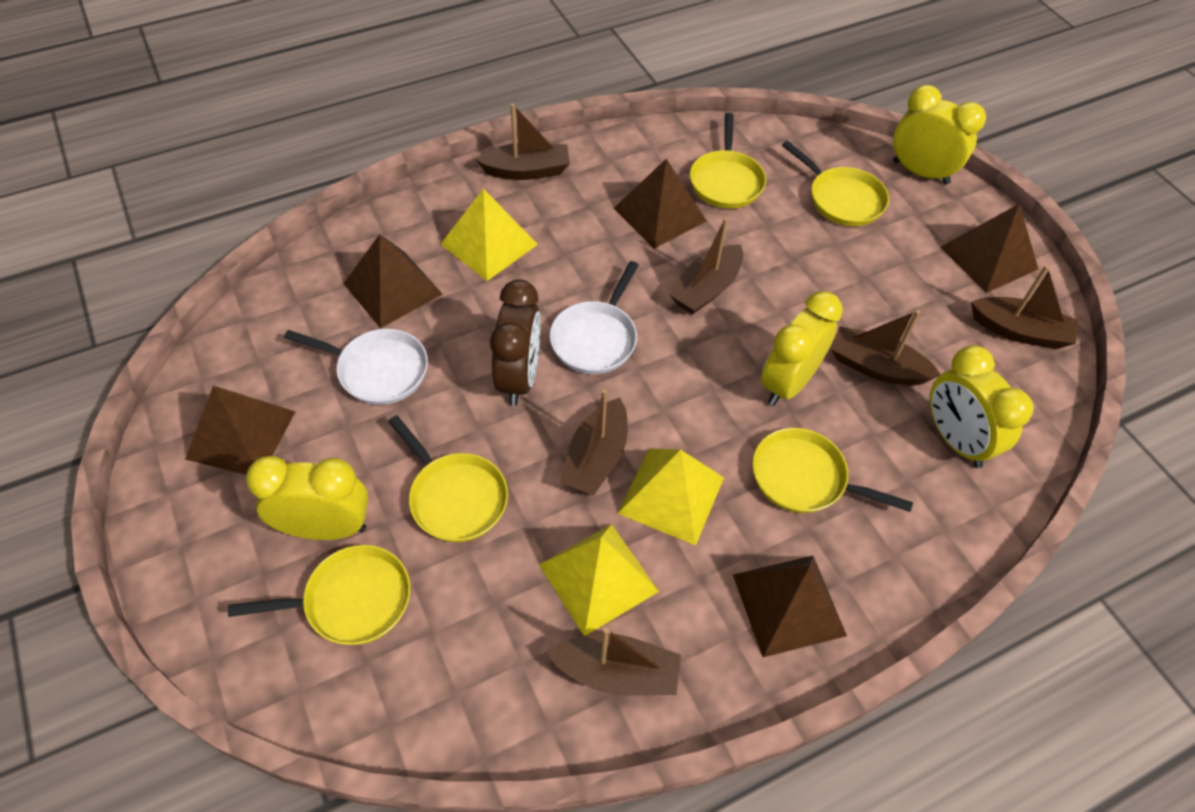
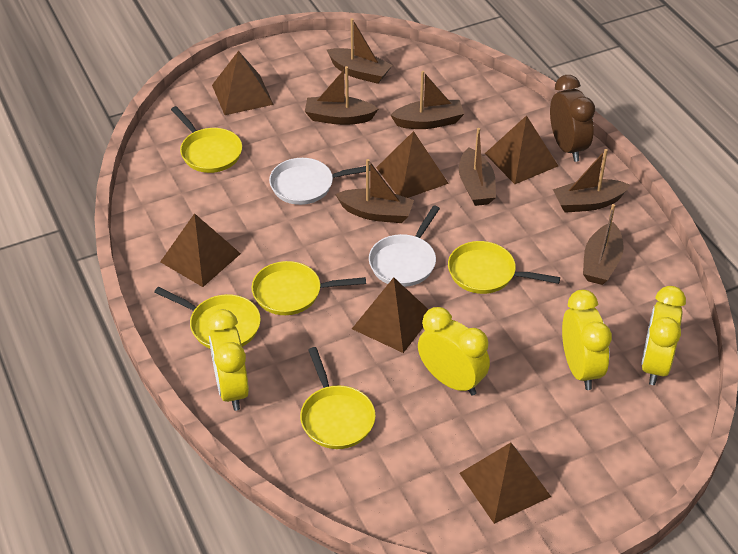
brown boat: [476,103,570,180] [546,627,681,696] [560,389,628,495] [669,217,743,315] [831,310,941,386] [971,265,1078,349] = 6 -> [305,66,378,125] [327,18,392,84] [335,159,414,223] [390,71,464,129] [459,128,496,206] [553,149,630,213] [583,204,624,285] = 7
brown pyramid: [185,386,295,475] [343,234,443,328] [614,159,707,249] [733,556,847,657] [941,204,1038,293] = 5 -> [160,213,241,287] [212,51,274,115] [352,277,429,353] [376,131,449,198] [459,442,551,524] [485,115,558,184] = 6
yellow pyramid: [441,188,538,281] [539,524,659,636] [618,448,724,545] = 3 -> none = 0

